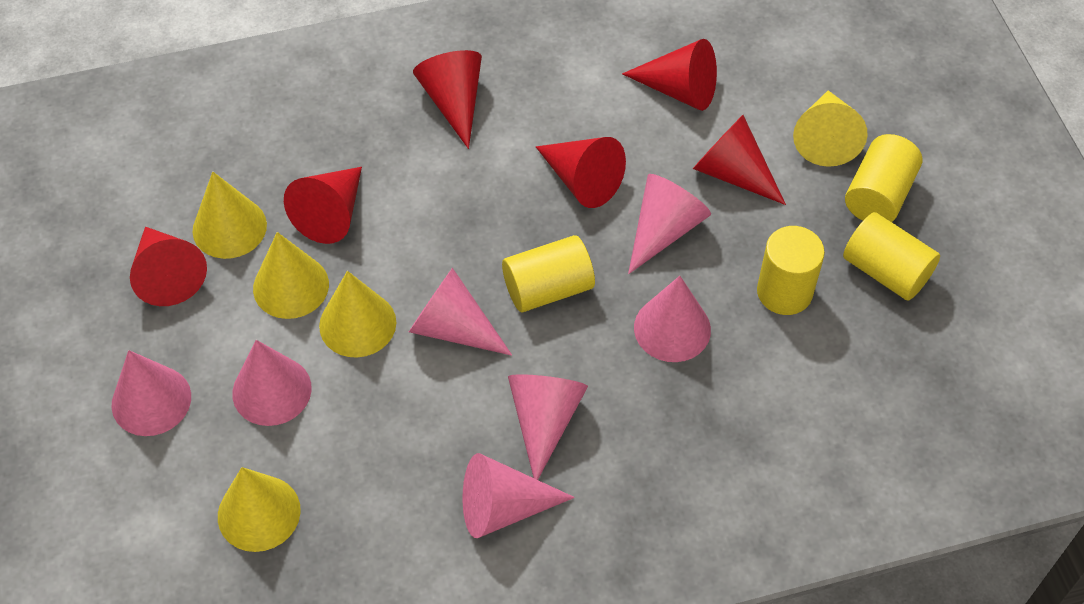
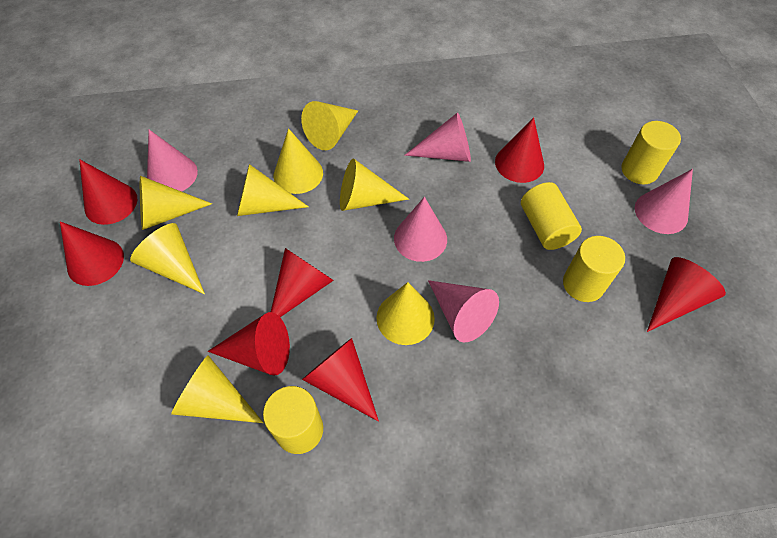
pink cone: [111,350,191,436] [232,340,312,426] [409,268,512,356] [462,453,575,538] [508,374,588,480] [628,174,711,274] [634,276,711,362] = 7 -> [147,130,198,192] [394,197,447,262] [405,112,471,162] [428,280,499,342] [635,169,693,234] = 5
red cone: [130,227,207,306] [284,167,362,244] [413,50,482,149] [536,137,626,208] [622,39,717,111] [693,115,786,205] = 6 -> [60,221,124,286] [79,159,137,225] [208,312,290,376] [271,248,334,317] [302,338,379,422] [495,117,544,183] [647,257,726,332] = 7
yellow cone: [192,172,267,259] [218,467,301,552] [253,232,329,319] [319,271,396,358] [793,90,868,167] = 5 -> [130,223,205,294] [140,176,212,230] [171,355,264,423] [237,164,309,216] [274,128,323,194] [301,101,358,150] [340,158,409,211] [377,282,435,345] = 8

